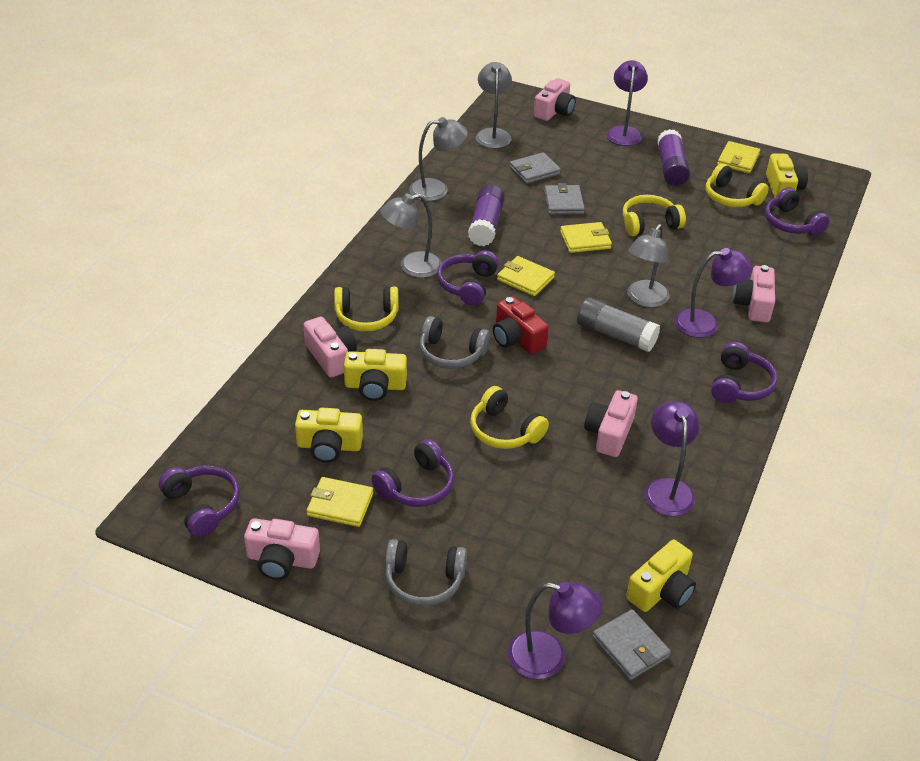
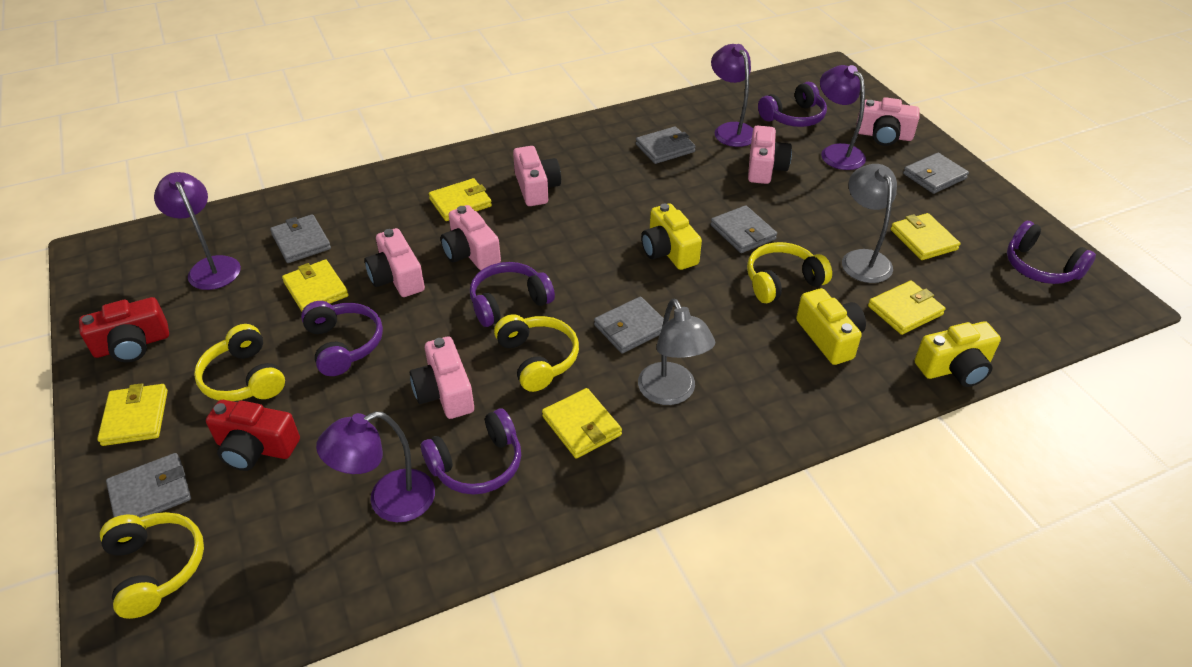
grey glue stick: [577,297,660,352] = 1 -> none = 0
grey headphones: [385,539,467,606] [420,316,490,369] = 2 -> none = 0
grey lamp: [380,194,442,278] [409,117,468,201] [476,62,512,148] [627,224,669,307] = 4 -> [638,299,715,405] [842,164,897,283] = 2
grey wallet: [509,152,561,184] [544,183,585,215] [592,609,671,680] = 3 -> [106,453,191,518] [270,214,331,263] [594,297,664,354] [636,126,696,164] [711,205,777,253] [903,153,969,194] = 6
pink camera: [244,518,320,580] [303,317,357,378] [534,78,576,121] [584,390,638,457] [733,265,775,323] = 5 -> [365,228,425,297] [410,336,474,419] [441,205,501,270] [513,146,561,206] [748,126,792,184] [856,97,920,146] = 6
purple glue stick: [468,185,505,246] [657,129,690,186] = 2 -> none = 0
red camera: [493,296,549,354] = 1 -> [79,297,169,362] [206,400,300,471] = 2
yellow camera: [295,408,363,463] [344,349,407,401] [626,540,696,612] [766,153,808,198] = 4 -> [641,203,702,270] [796,288,866,365] [915,321,1001,387] = 3
yellow wallet: [306,477,374,527] [497,256,555,296] [560,222,612,253] [717,141,760,173] = 4 -> [97,383,168,446] [282,259,348,311] [429,178,492,221] [542,388,622,458] [868,281,945,335] [890,213,960,260] = 6

